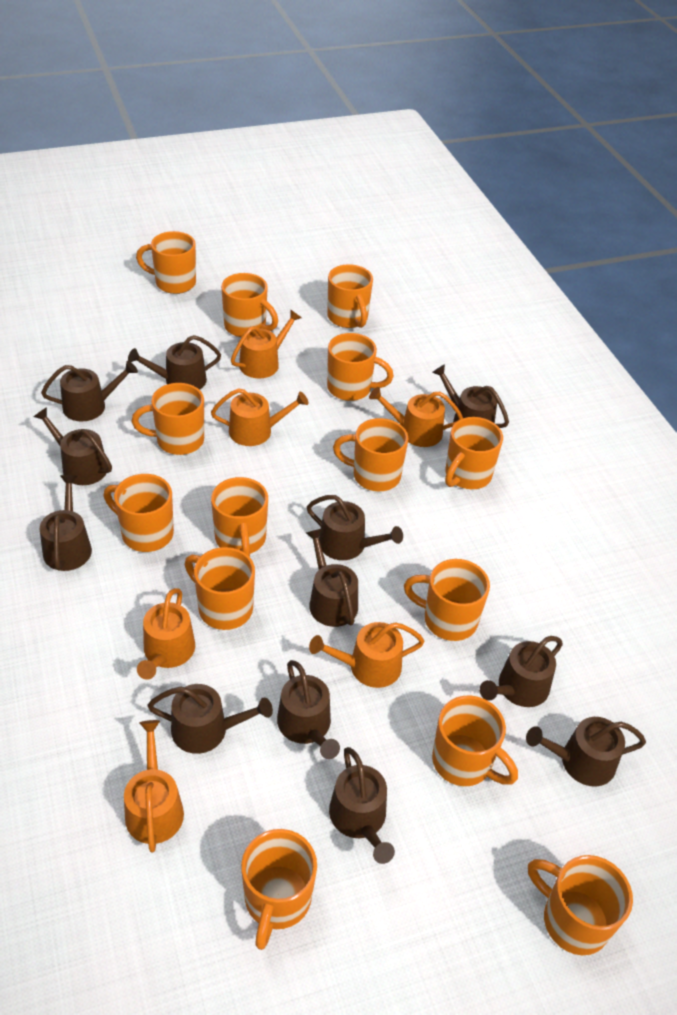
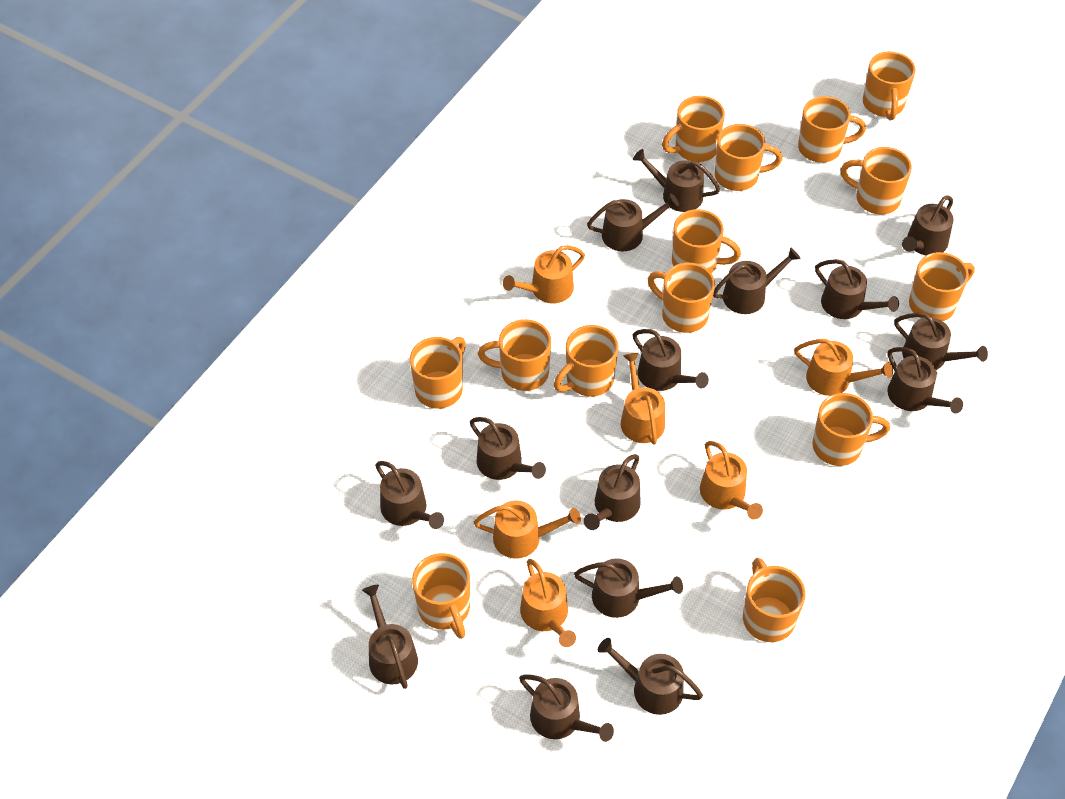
brown watering can: [34,407,112,485] [40,475,92,571] [41,361,138,422] [128,335,221,390] [147,684,273,754] [277,660,340,759] [306,529,358,627] [307,495,403,560] [329,747,395,864] [432,364,509,428] [480,636,563,707] [526,717,646,787] = 12 -> [362,585,418,689] [375,461,444,529] [470,417,546,480] [519,674,614,742] [574,558,683,618] [584,454,641,530] [587,194,679,252] [598,638,703,715] [633,149,720,212] [633,329,709,391] [713,247,801,314] [815,259,899,319] [887,347,963,414] [894,313,988,370] [902,195,954,255] = 15

